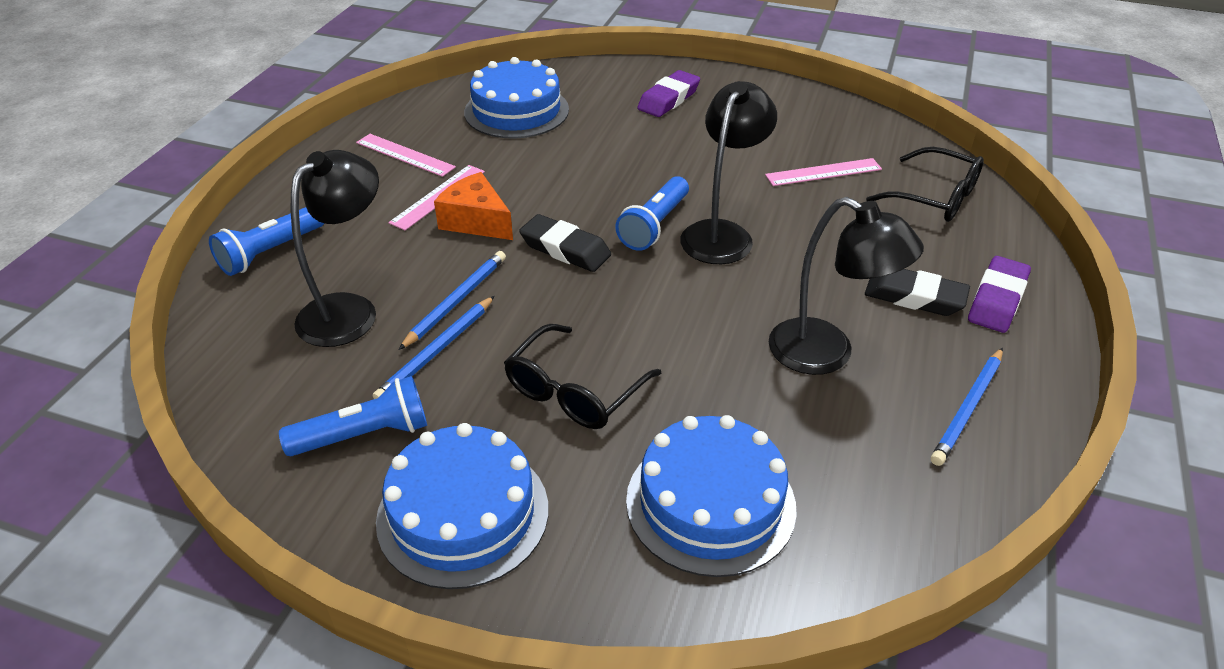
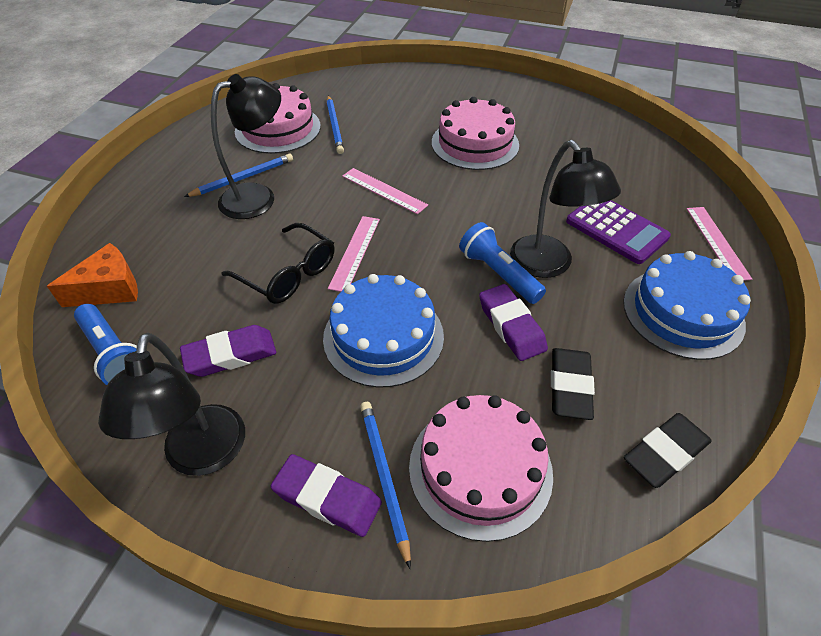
black glasses: [504,324,661,429] [866,147,984,222] = 2 -> [221,223,334,304] = 1
blue cake: [376,423,548,589] [464,57,569,139] [626,415,797,577] = 3 -> [323,274,444,388] [623,251,751,360] = 2
blue flashlight: [209,207,324,276] [279,376,427,456] [615,176,689,251] = 3 -> [74,304,137,385] [459,222,546,304] = 2
pink cake: none = 0 -> [235,83,321,154] [409,395,553,542] [432,97,519,170] = 3
purple calculator: none = 0 -> [566,200,671,264] = 1
purple eraser: [637,70,700,117] [968,256,1031,333] = 2 -> [180,325,276,377] [271,454,382,537] [479,284,548,361] = 3

